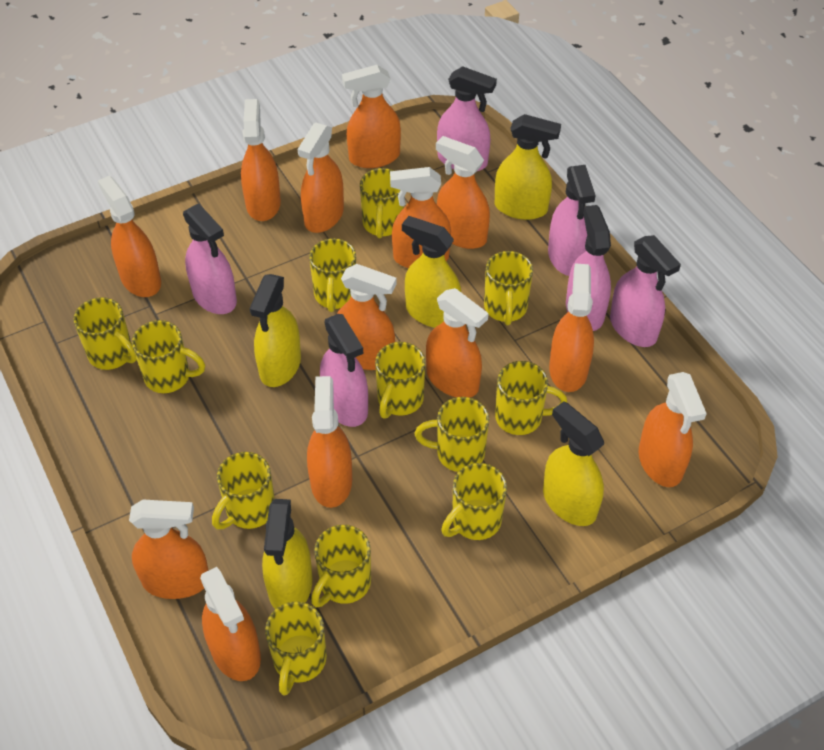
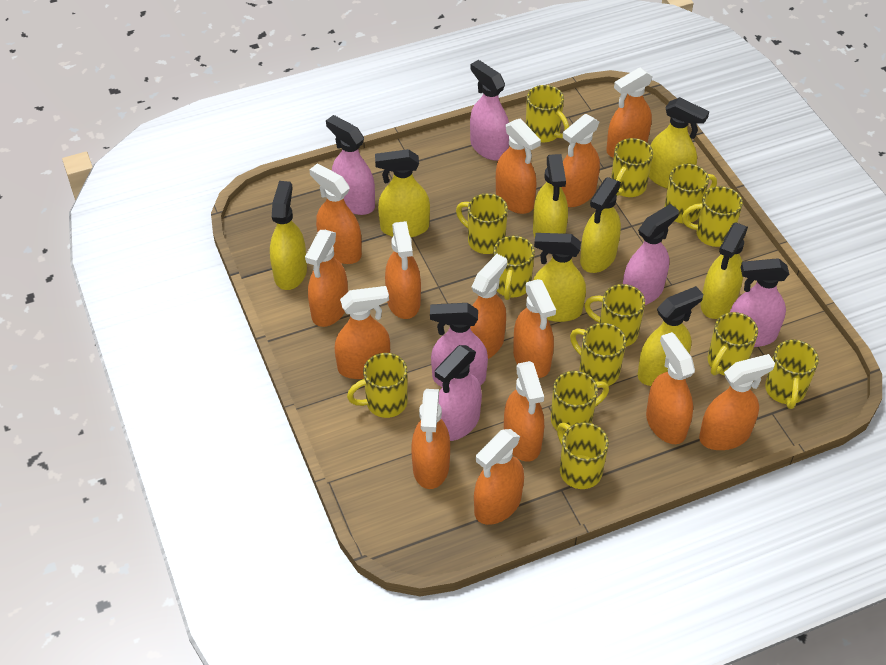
orange spray bottle: [98,176,161,297] [129,500,209,599] [200,567,261,681] [241,99,281,221] [298,122,344,233] [307,376,352,508] [337,264,396,370] [342,65,401,168] [390,167,451,268] [426,288,489,397] [436,136,490,249] [549,263,594,392] [639,372,707,487] = 13 -> [305,230,348,327] [309,164,362,264] [335,286,390,379] [385,221,421,319] [411,389,450,489] [470,254,507,359] [474,429,524,525] [496,118,541,214] [504,361,544,462] [513,279,556,378] [561,114,600,207] [606,68,653,158] [646,332,695,444] [699,354,775,450] = 14
yellow mug: [73,297,137,370] [132,320,205,393] [212,452,275,529] [265,601,327,696] [309,238,356,312] [311,525,371,607] [360,168,404,238] [375,342,425,419] [415,397,489,472] [441,463,507,540] [484,251,533,326] [495,361,567,435] = 12 -> [347,353,408,418] [456,193,508,254] [493,236,535,300] [526,85,569,143] [551,371,609,434] [557,422,609,489] [570,323,626,386] [584,284,645,347] [611,138,653,197] [664,164,717,223] [682,186,743,247] [708,312,758,376] [765,340,819,409] = 13
yellow spray bottle: [249,274,301,387] [262,499,312,609] [402,216,462,328] [495,114,561,220] [543,401,604,526] = 5 -> [270,181,307,290] [375,149,430,237] [533,154,568,238] [533,233,586,322] [580,177,621,273] [637,286,703,386] [649,97,709,189] [701,222,748,319] = 8

